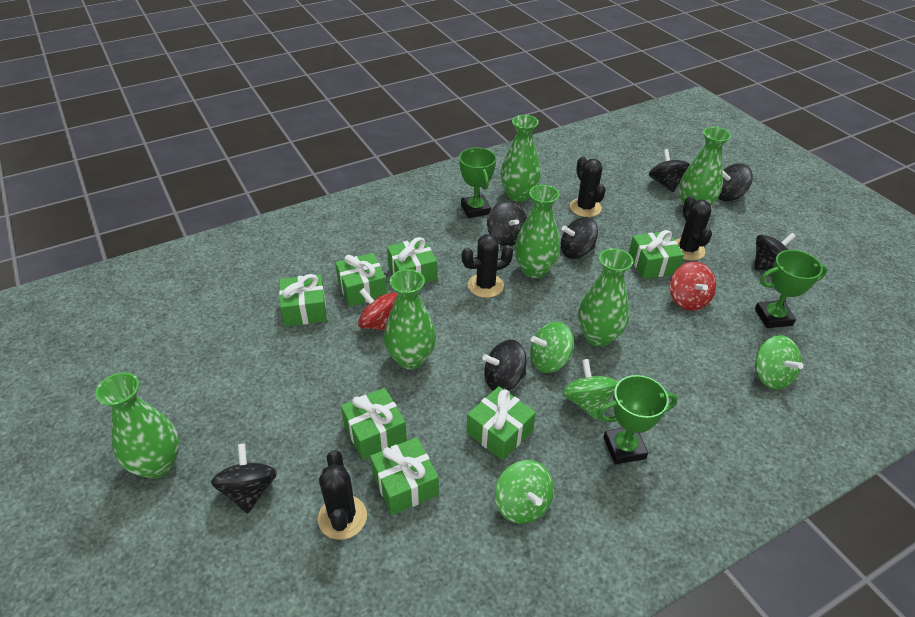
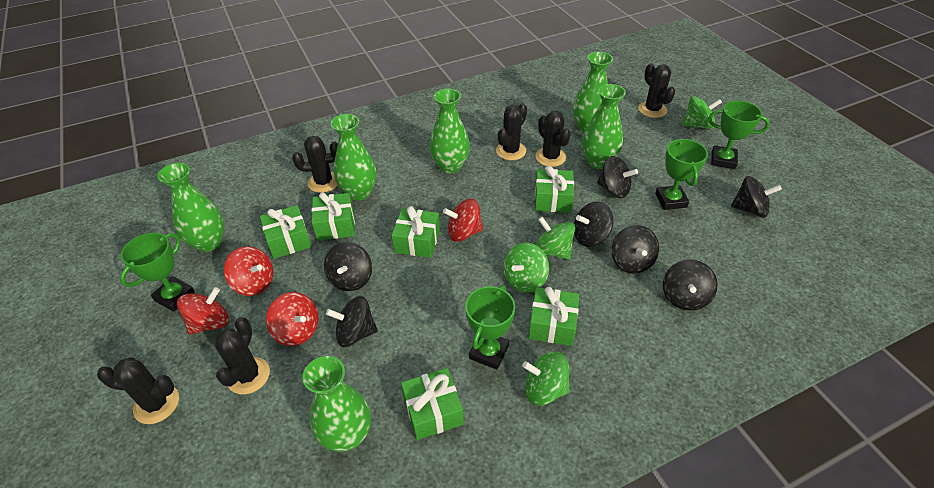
black cactus: [318,450,367,540] [462,234,513,298] [570,157,606,217] [675,196,712,261] = 4 -> [97,357,179,424] [215,317,270,394] [292,136,338,193] [496,103,527,160] [535,111,571,167] [638,63,675,118] = 6
green gift: [279,274,327,327] [335,253,387,307] [341,388,407,460] [370,437,439,515] [387,237,437,283] [466,386,536,460] [629,230,684,279] = 7 -> [260,205,311,259] [312,192,355,241] [391,206,440,258] [401,368,464,440] [529,287,579,346] [535,166,574,213] = 6
green trophy: [459,147,496,218] [598,375,677,464] [755,250,827,328] = 3 -> [120,233,195,312] [465,285,515,370] [655,139,708,210] [708,101,770,169] = 4
red spinning top: [358,288,398,331] [670,262,716,311] = 2 -> [177,287,229,335] [224,246,273,296] [266,292,318,346] [443,199,483,242] = 4

